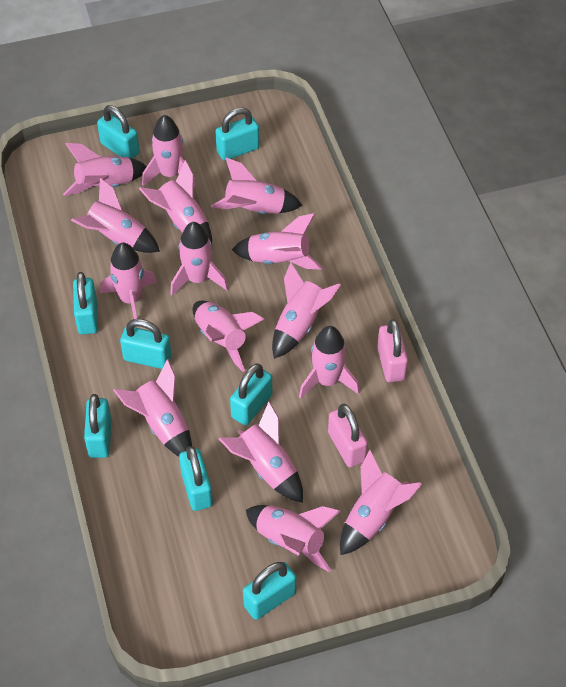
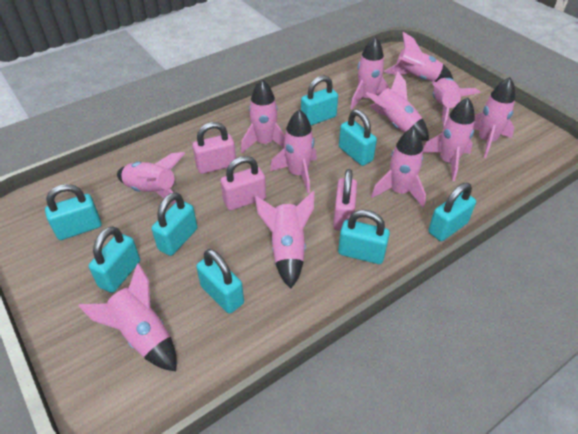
pink padlock: [328,404,368,467] [377,319,408,382] = 2 -> [193,122,236,174] [221,156,266,210] [333,169,357,231] = 3
pink rocket: [63,143,147,196] [71,178,160,253] [100,243,157,319] [113,359,192,457] [139,160,212,249] [142,115,196,187] [170,222,228,295] [192,301,264,372] [211,158,302,214] [218,401,303,503] [232,213,323,270] [246,505,340,572] [272,263,340,359] [299,326,360,399] [340,450,422,555] = 15 -> [78,263,177,371] [117,152,185,204] [241,79,285,153] [255,191,315,289] [270,109,317,193] [350,36,390,110] [366,72,429,141] [371,127,426,208] [384,32,453,82] [423,98,475,181] [432,78,480,126] [473,77,515,158] = 12

